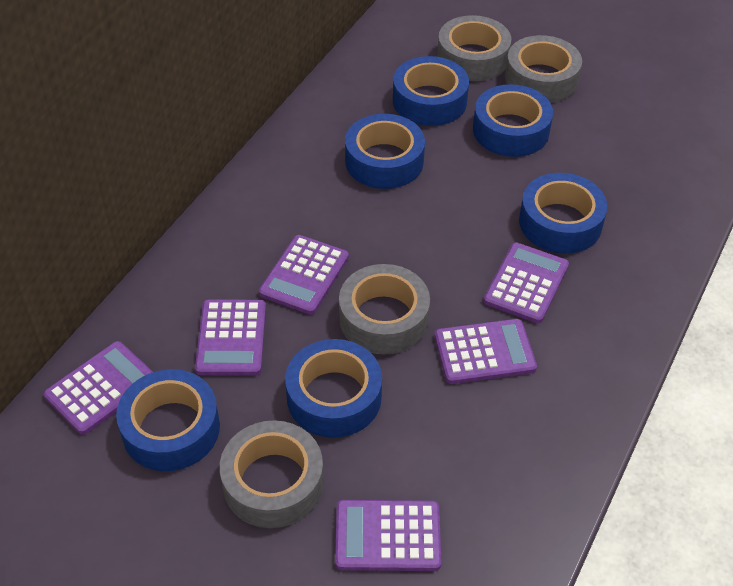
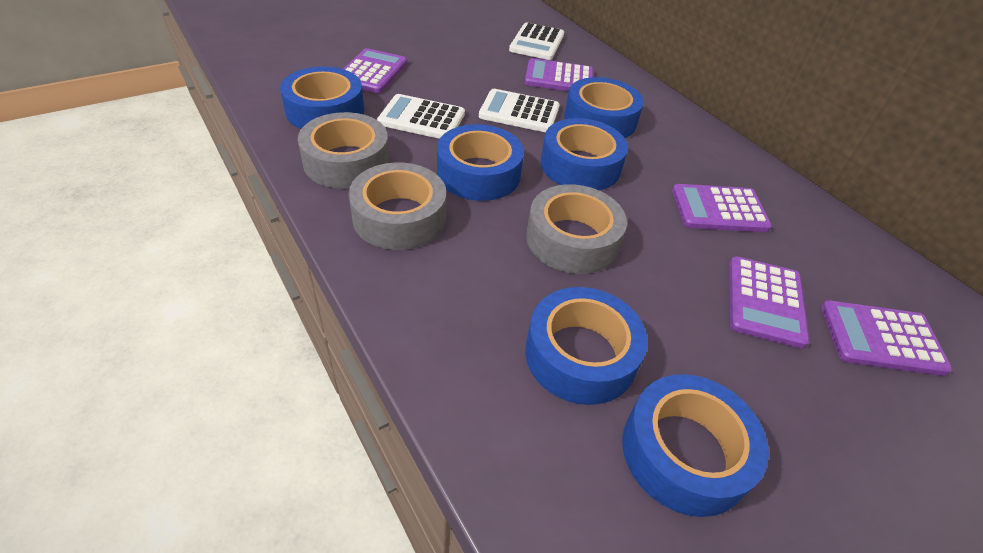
grey tape: [220,420,324,528] [339,264,430,355] [437,15,511,81] [505,35,582,103] = 4 -> [298,112,389,189] [349,162,446,250] [526,184,627,274] = 3
purple calculator: [44,341,153,435] [195,300,266,375] [259,235,349,315] [335,500,441,571] [434,319,537,384] [483,242,569,324] = 6 -> [343,48,407,93] [525,58,594,91] [672,184,772,232] [729,256,810,348] [821,300,952,376] = 5
white calculator: none = 0 -> [377,94,465,139] [479,89,560,133] [509,22,564,60] = 3

